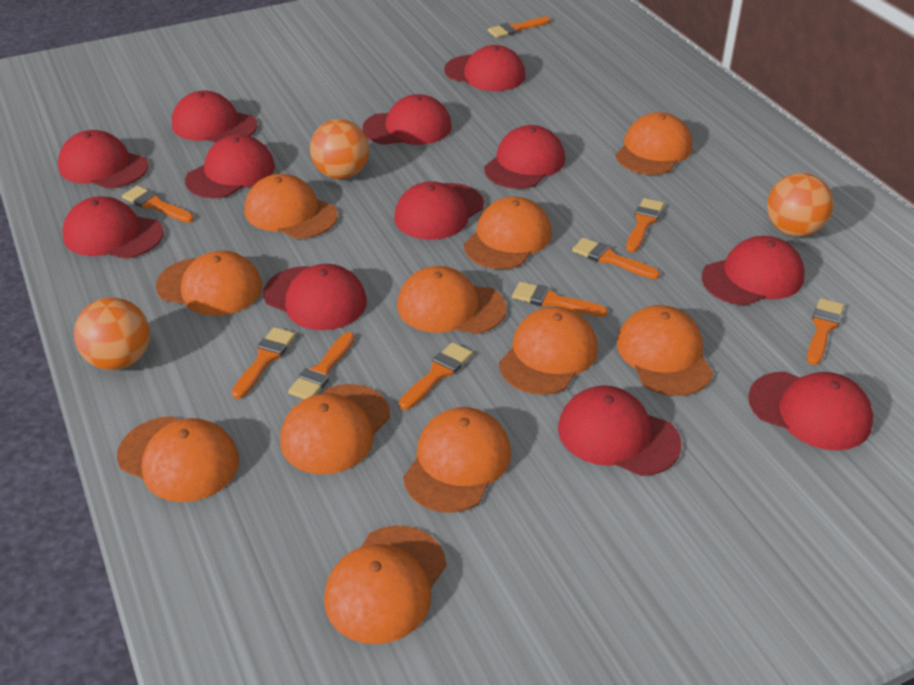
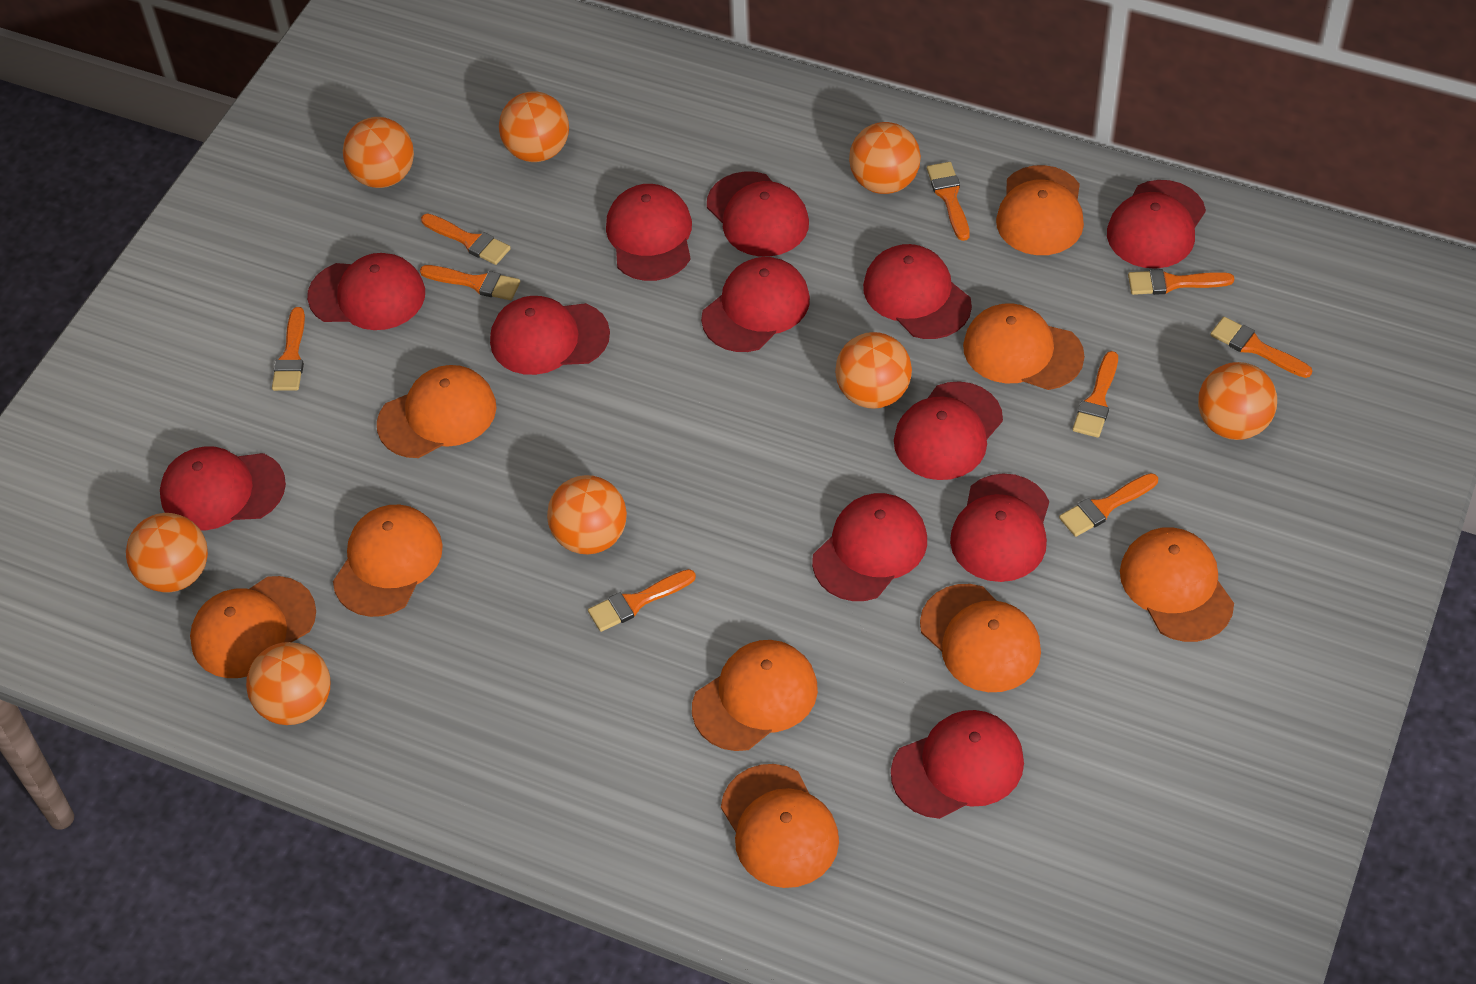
orange ball: [74,297,150,370] [310,119,369,179] [767,173,833,237] = 3 -> [126,513,208,592] [246,642,330,725] [343,117,414,188] [499,91,569,162] [547,475,627,554] [835,332,912,409] [849,122,921,194] [1198,362,1277,440] = 8
orange cap: [117,416,239,502] [156,251,262,316] [245,174,338,239] [280,384,390,474] [324,526,446,644] [397,266,506,334] [403,407,511,513] [464,196,552,269] [499,306,598,395] [615,112,692,175] [617,305,713,396] = 11 -> [190,576,316,678] [333,505,443,617] [377,365,497,458] [692,640,818,751] [721,764,839,888] [920,584,1041,692] [963,303,1084,390] [996,165,1084,255] [1120,527,1234,642] = 9

